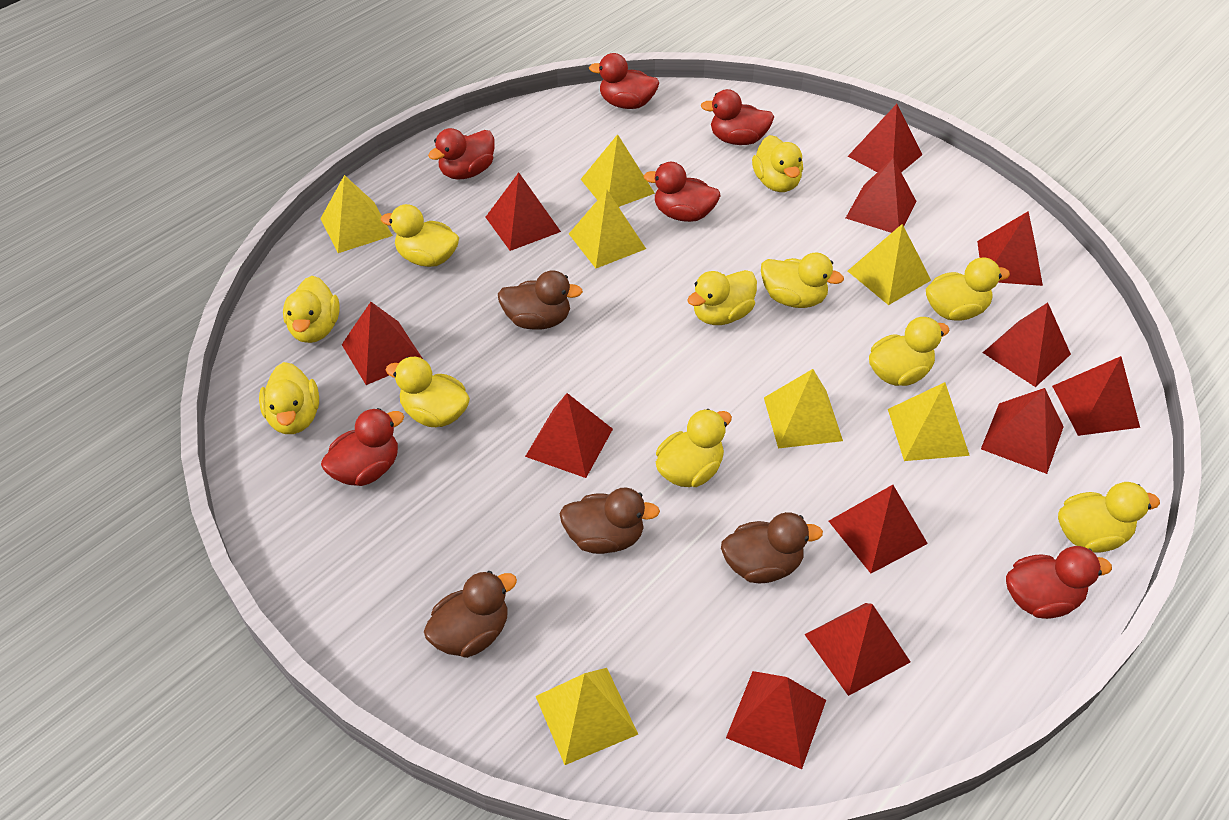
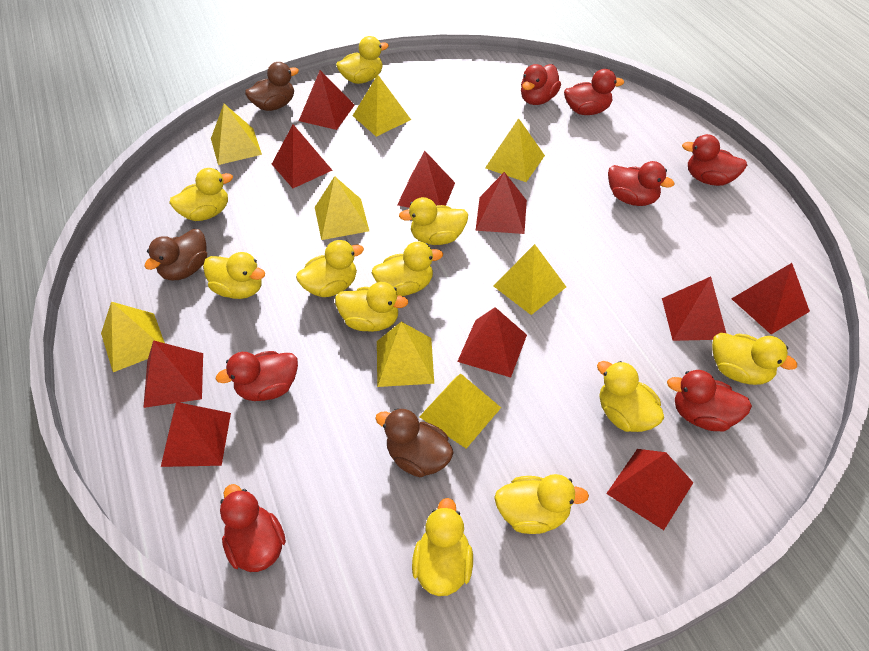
brown duck: [424,571,517,658] [498,270,583,330] [559,487,660,554] [721,512,823,583] = 4 -> [144,229,207,280] [245,62,299,111] [375,408,454,477] = 3
red duck: [321,408,404,486] [428,128,495,180] [589,53,659,109] [643,162,721,222] [700,89,774,145] [1006,546,1112,619] = 6 -> [215,351,298,401] [220,484,286,572] [521,64,561,105] [564,69,624,115] [608,161,674,206] [667,370,752,431] [682,134,747,186] = 7
red pyramid: [342,302,423,385] [486,173,561,251] [525,393,613,478] [726,671,826,769] [804,603,910,696] [829,485,928,573] [846,158,917,233] [848,104,922,172] [977,211,1043,286] [981,388,1064,474] [983,302,1071,387] [1052,356,1140,436] = 12 -> [143,340,203,408] [161,402,231,467] [272,124,333,188] [299,70,355,130] [397,151,455,208] [457,307,527,377] [475,172,527,234] [606,449,693,530] [662,277,726,341] [732,263,810,334] = 10
yellow pyramid: [320,175,393,253] [536,668,638,765] [569,190,646,268] [581,134,655,207] [764,369,843,448] [848,224,931,305] [888,382,970,461] = 7 -> [101,302,165,372] [211,104,262,165] [315,176,369,240] [353,75,411,137] [377,322,434,387] [419,374,501,449] [485,118,545,182] [493,244,566,315] = 8

